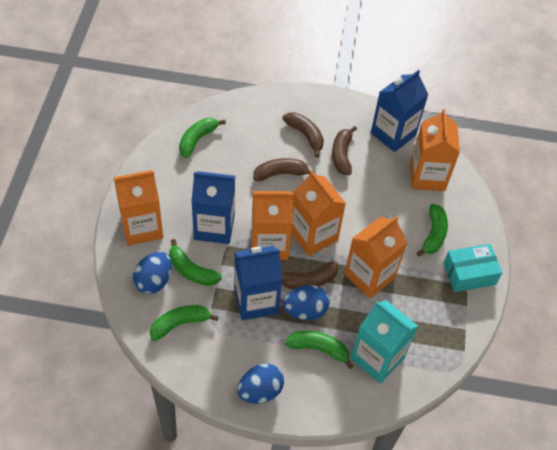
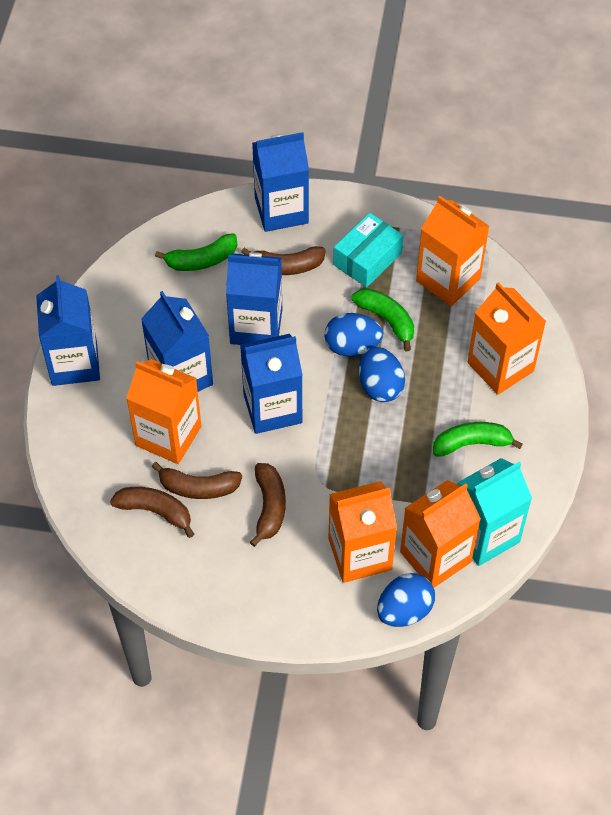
blue carton: [191,171,235,244] [234,245,283,320] [371,70,429,152] = 3 -> [36,275,100,386] [141,291,213,392] [226,252,282,345] [240,334,302,434] [252,132,309,232] = 5
green banana: [150,305,219,341] [169,239,222,286] [179,118,226,158] [285,331,353,369] [416,204,448,257] = 5 -> [155,233,237,271] [352,288,414,351] [433,422,523,457] = 3

